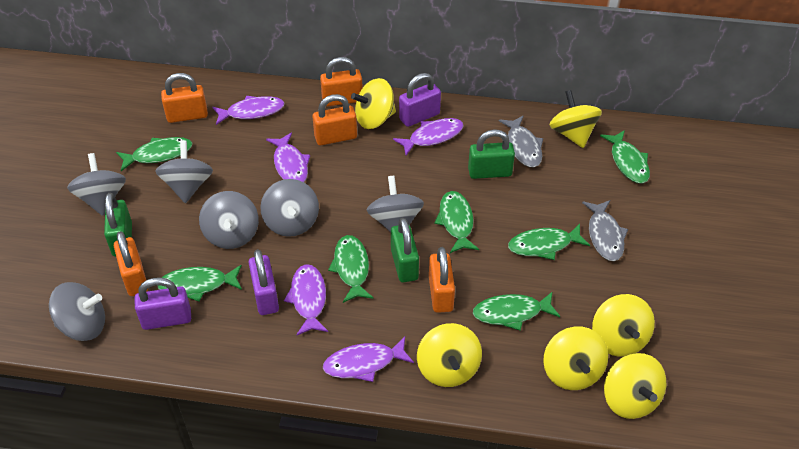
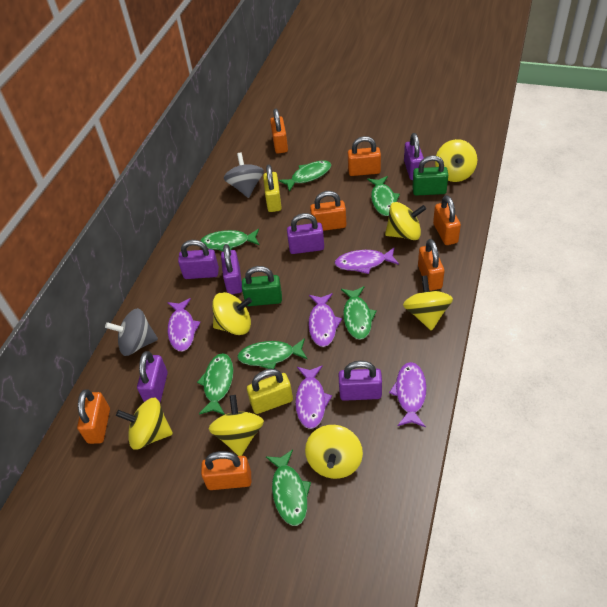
green padlock: [104,193,132,256] [391,218,419,282] [468,129,515,179] = 3 -> [242,266,282,306] [412,155,448,196] = 2
grey fish: [499,116,543,167] [582,200,628,261] = 2 -> none = 0
grey spinning top: [49,282,105,341] [67,153,126,216] [156,141,213,203] [199,191,259,249] [260,179,319,237] [367,176,424,232] = 6 -> [105,308,158,356] [224,153,264,198] = 2
orange padlock: [114,231,148,296] [161,73,208,123] [312,94,357,145] [320,57,363,106] [429,247,455,313] = 5 -> [77,389,110,444] [201,451,251,490] [270,109,288,154] [310,191,346,231] [348,136,381,176] [418,239,444,291] [433,195,461,245] = 7
purple padlock: [135,278,191,330] [248,249,279,315] [399,73,441,127] = 3 -> [137,351,168,402] [178,240,219,279] [221,244,242,294] [287,213,324,254] [338,361,382,401] [404,133,424,180] = 6
yellow padlock: none = 0 -> [247,369,293,414] [263,165,282,212] = 2
yellow spinning top: [351,78,396,129] [417,323,482,387] [543,326,608,390] [549,90,602,148] [592,294,655,357] [604,353,666,419] = 6 -> [116,398,173,450] [209,395,264,456] [212,292,252,335] [305,425,363,479] [385,202,426,240] [403,275,453,331] [435,139,477,182] = 7

